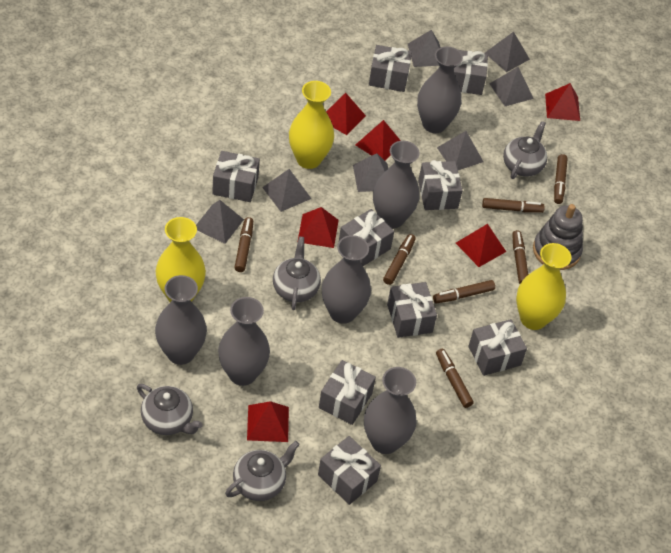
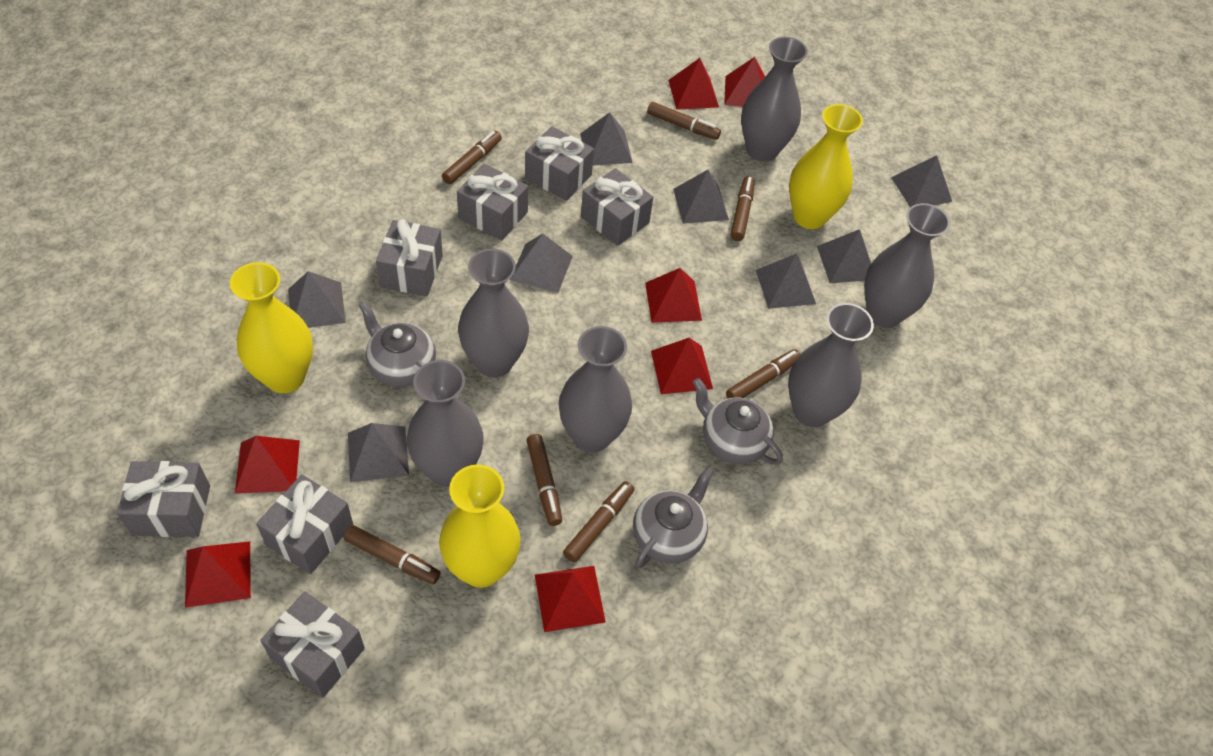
grey gift: [212,151,260,202] [318,436,381,505] [319,360,376,425] [339,209,394,266] [369,45,412,92] [387,282,437,338] [418,160,463,210] [453,50,488,95] [469,319,527,376] = 9 -> [117,461,210,537] [256,474,353,574] [260,592,365,698] [376,219,443,296] [457,164,528,240] [525,126,594,201] [581,168,653,246] = 7
grey pyramid: [196,200,244,244] [262,169,312,212] [353,153,388,192] [408,30,441,67] [437,131,483,170] [485,32,530,72] [490,67,534,106] = 7 -> [288,271,346,328] [348,423,409,482] [510,233,573,293] [580,112,633,165] [673,170,729,224] [756,253,816,309] [817,229,871,283] [891,155,952,207] = 8
grey stacking toy: [533,204,583,270] = 1 -> none = 0
grey teapot: [137,384,203,435] [225,441,300,501] [273,237,321,310] [503,121,547,179] = 4 -> [359,302,436,387] [633,467,714,569] [693,378,783,465] = 3
red pyramid: [247,401,289,442] [298,207,339,248] [326,93,366,135] [356,120,401,161] [456,224,506,267] [545,83,580,121] = 6 -> [185,541,251,608] [235,436,300,494] [535,566,606,632] [645,268,702,323] [651,338,713,394] [668,58,719,110] [724,57,765,107] = 7

